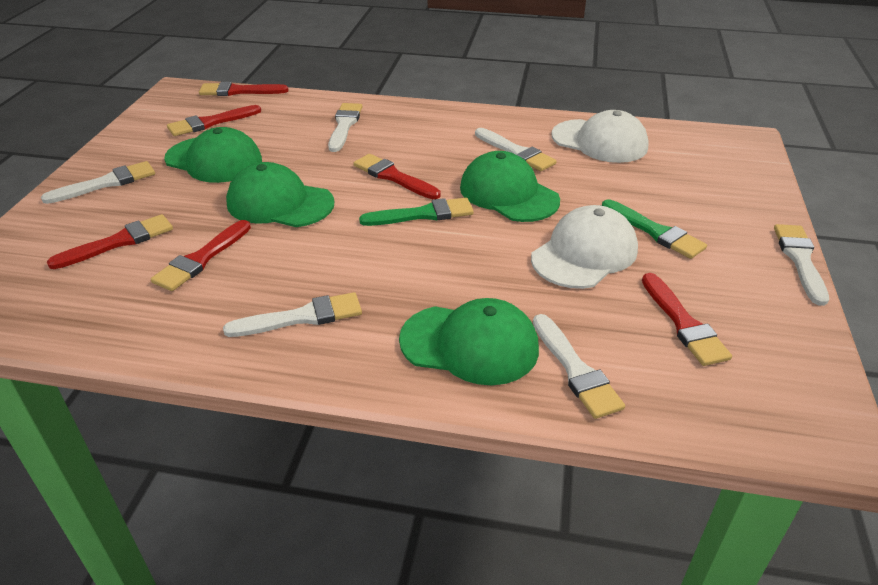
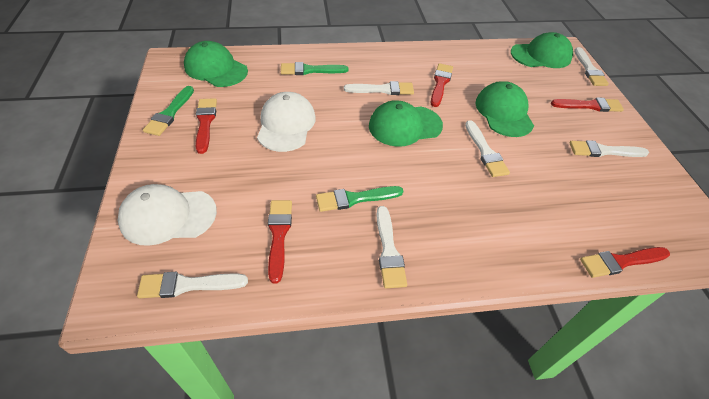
green brush: [359,198,474,226] [602,199,707,259] = 2 -> [143,86,194,136] [281,62,348,75] [316,186,403,212] = 3
red brush: [47,214,173,269] [151,220,251,291] [167,105,261,136] [199,82,289,96] [353,154,440,199] [642,273,732,366] = 6 -> [196,98,217,154] [268,200,292,283] [431,63,453,107] [551,97,624,112] [580,247,670,278] = 5

